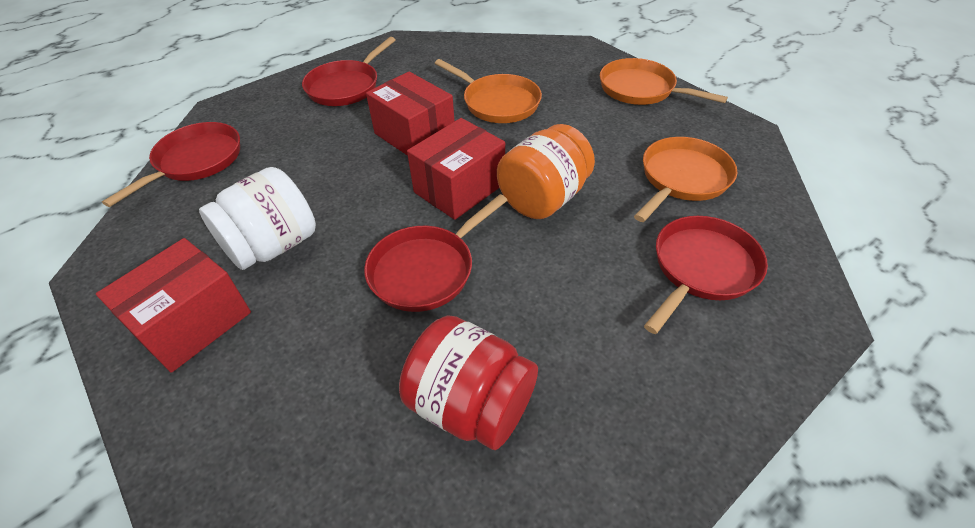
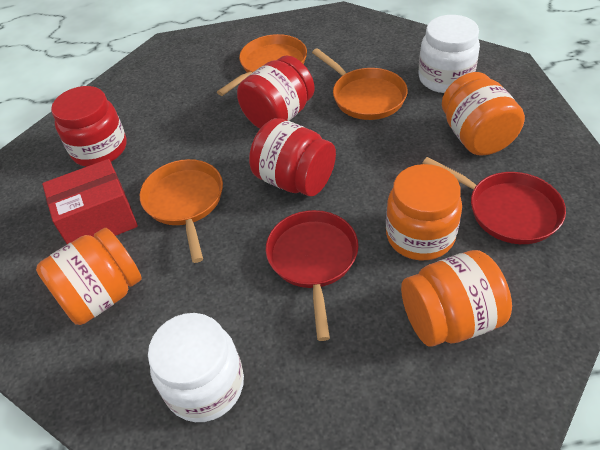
orange jar: [497,124,595,219] = 1 -> [36,228,142,325] [386,164,462,260] [401,250,512,347] [442,72,525,156] = 4
red box: [96,238,251,373] [366,71,455,156] [407,118,505,220] = 3 -> [42,159,138,244] = 1
red jar: [399,316,538,450] = 1 -> [51,86,127,167] [237,56,315,129] [249,118,336,196] = 3
red pan: [102,122,240,207] [302,37,395,106] [364,194,508,312] [644,216,768,334] = 4 -> [266,210,358,341] [422,157,566,244] = 2
white jar: [199,167,316,270] = 1 -> [148,313,244,422] [418,15,480,93] = 2

